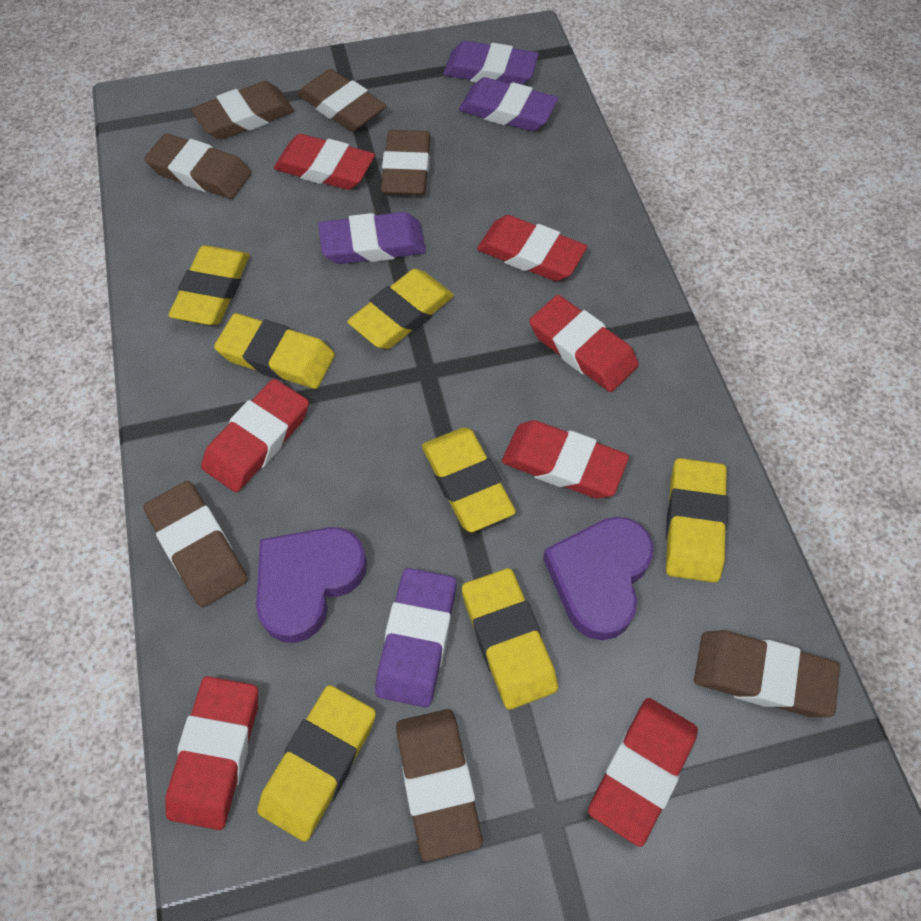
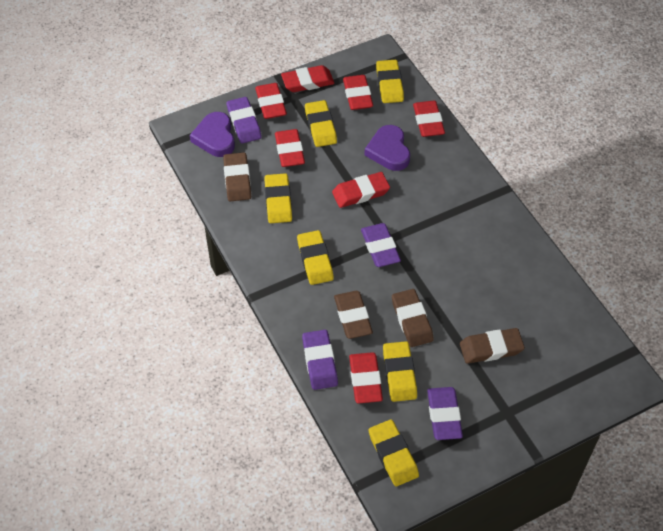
brown eraser: [143,481,248,607] [144,133,251,199] [191,81,294,140] [298,69,386,132] [381,130,431,196] [396,709,483,861] [694,630,840,717] = 7 -> [223,152,251,202] [334,291,373,339] [392,289,434,347] [460,328,525,364] = 4
yellow eraser: [168,245,250,325] [214,313,335,389] [257,685,376,842] [347,269,454,349] [422,427,516,532] [462,568,558,710] [666,458,728,583] = 7 -> [264,173,292,223] [297,230,334,285] [305,100,337,147] [369,419,419,486] [376,60,404,103] [383,341,417,402] = 6

